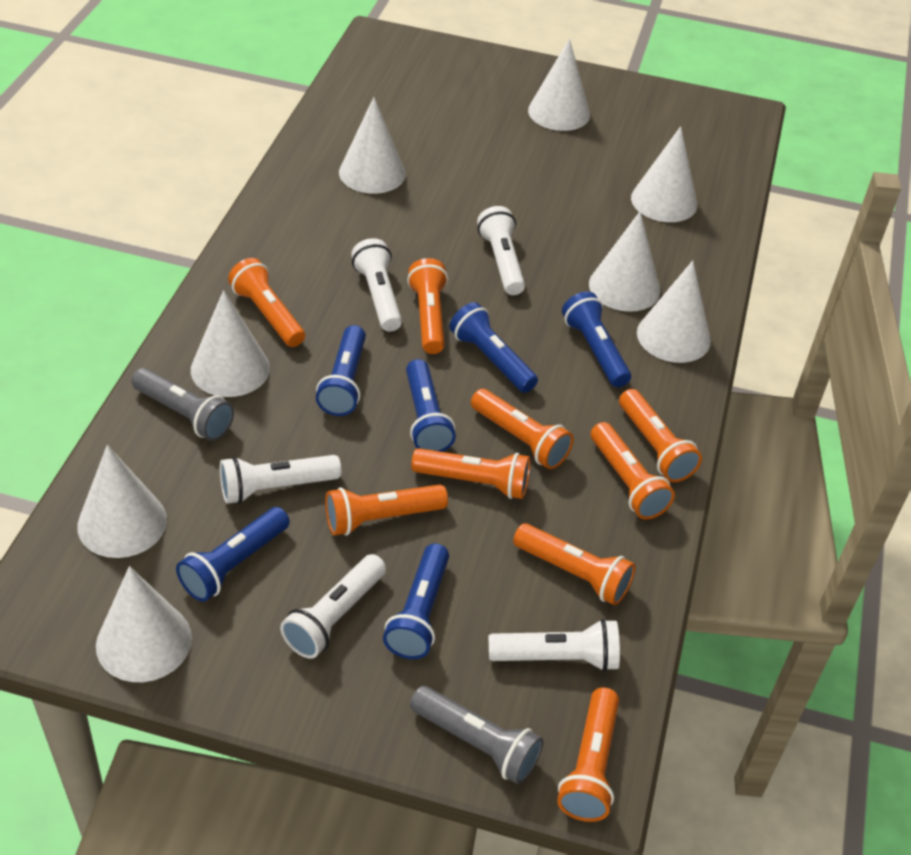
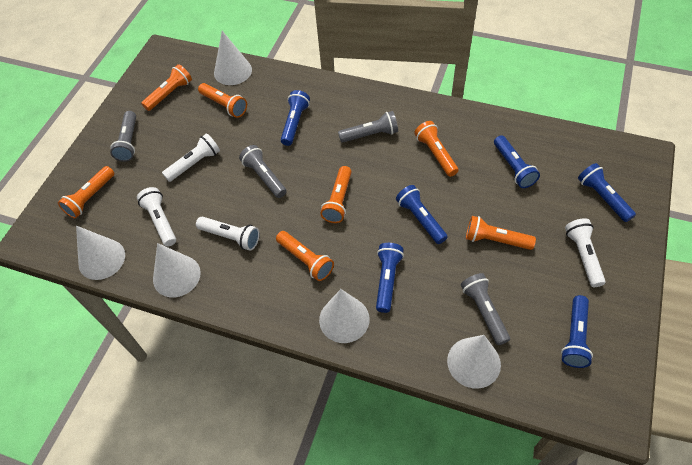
grey flashlight: [131,368,234,441] [410,686,543,784] = 2 -> [110,111,136,162] [239,145,287,198] [338,111,398,143] [461,273,510,345] = 4
orange flashlight: [228,258,305,347] [325,484,448,536] [407,258,448,354] [411,448,530,499] [471,389,574,469] [513,523,636,605] [557,687,619,822] [591,422,675,519] [619,389,702,482] = 9 -> [58,166,114,218] [141,64,192,111] [198,83,247,118] [276,231,334,281] [320,166,351,223] [414,121,459,177] [466,216,536,250] = 7
white cone: [77,445,167,558] [96,566,192,682] [191,290,270,397] [339,97,406,194] [528,39,590,131] [589,211,660,312] [631,126,697,222] [637,261,711,363] = 8 -> [76,226,125,280] [153,243,201,297] [214,31,252,85] [319,289,370,343] [447,335,501,389] = 5
white flashlight: [220,455,341,504] [280,554,386,659] [351,238,402,332] [477,206,525,295] [488,619,620,672] = 5 -> [137,187,176,246] [162,133,220,182] [196,216,260,251] [565,218,606,287] = 4

